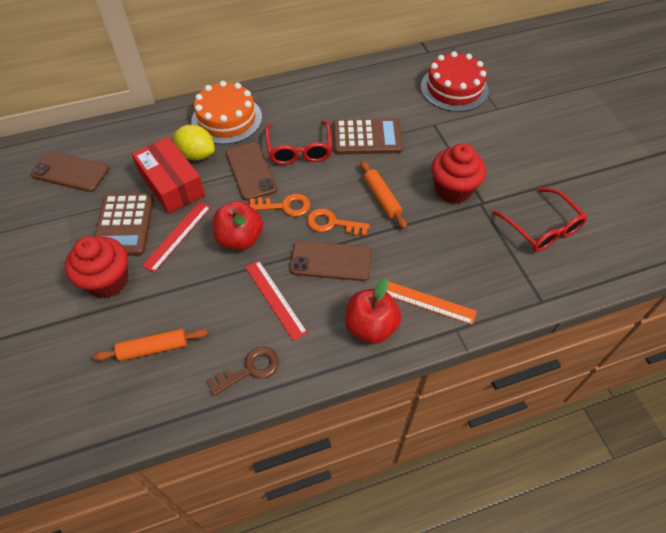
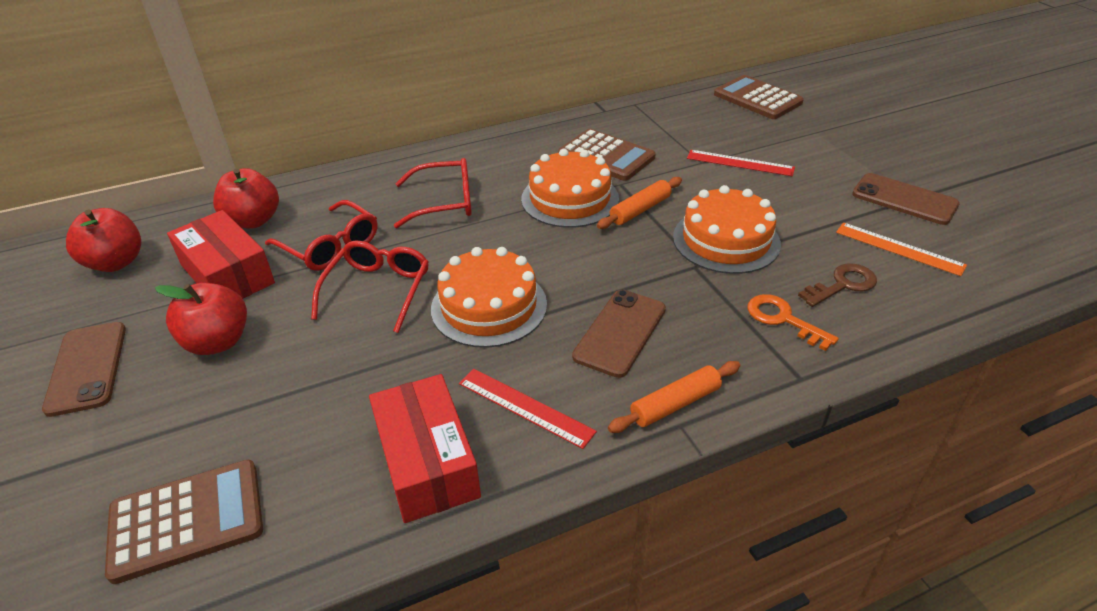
brown calculator: [95,193,154,256] [333,118,403,154] = 2 -> [105,460,263,584] [558,129,656,181] [714,75,804,119] = 3
orange cake: [191,81,262,145] = 1 -> [431,247,547,348] [521,149,619,228] [673,185,781,274] = 3
orange key: [250,194,310,217] [307,208,370,236] = 2 -> [748,294,839,351] = 1
red apple: [212,201,263,250] [345,278,401,344] = 2 -> [66,208,141,272] [155,283,247,355] [213,168,279,229] = 3
red box: [132,137,205,214] = 1 -> [167,210,275,299] [369,374,481,523] = 2
red cake: [421,51,488,112] = 1 -> none = 0
red cupcake: [65,236,128,298] [432,143,486,204] = 2 -> none = 0
red glasses: [265,120,332,165] [492,188,587,252] = 2 -> [265,200,378,271] [311,241,429,333] [394,158,472,228] = 3
yellow lemon: [173,125,215,160] = 1 -> none = 0

